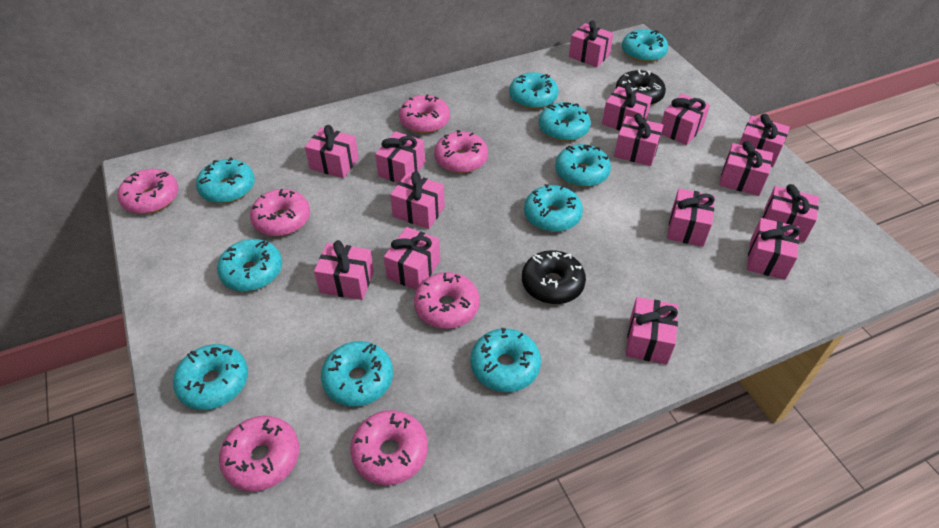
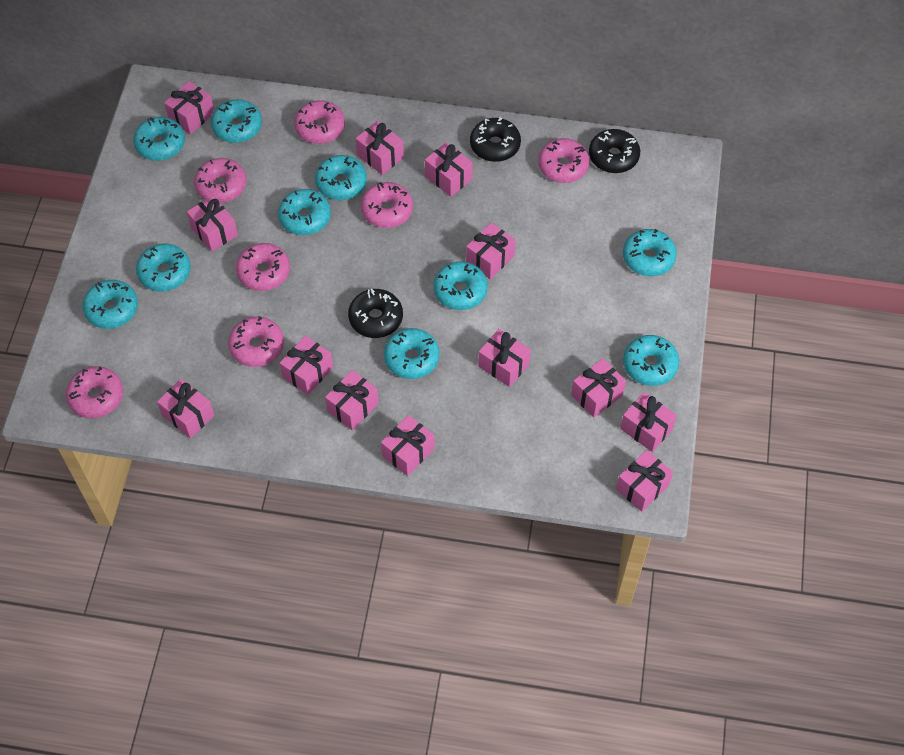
black donut: [522,250,586,304] [616,70,666,105] = 2 -> [348,289,403,338] [470,117,521,162] [589,129,640,173] = 3
pink gift: [305,125,359,178] [314,240,374,300] [375,131,425,183] [384,227,440,290] [390,171,445,229] [569,20,614,67] [602,84,652,131] [614,113,664,166] [626,297,678,365] [661,94,710,145] [667,189,715,247] [719,141,773,196] [739,114,790,167] [747,218,800,280] [763,184,819,242] = 15 -> [157,379,214,438] [164,81,214,135] [187,196,238,252] [280,336,333,395] [325,370,379,430] [356,121,404,175] [381,415,435,476] [425,142,473,197] [466,223,516,279] [478,329,531,387] [571,358,626,417] [616,450,673,512] [620,392,677,452] = 13

